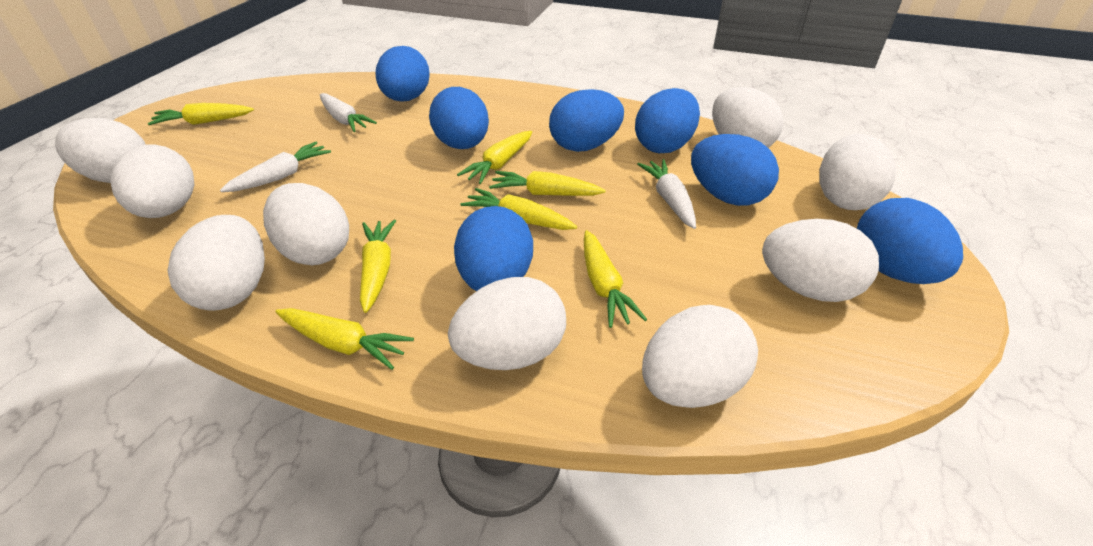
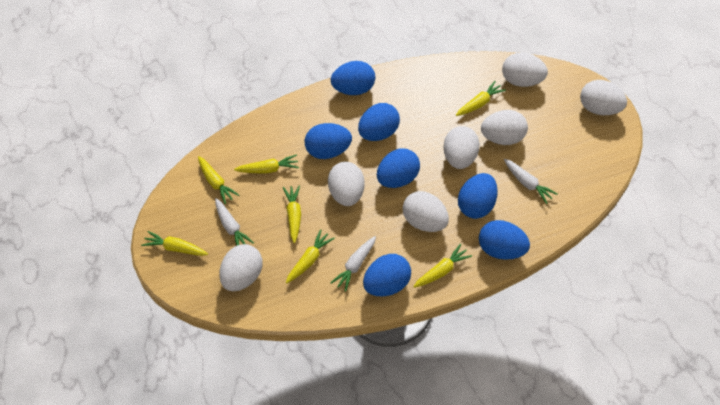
white egg: [55,118,146,183] [110,144,194,218] [167,215,265,311] [263,183,349,265] [448,277,566,370] [642,305,758,408] [712,87,783,148] [762,219,879,302] [819,134,896,210] = 9 -> [219,244,263,291] [328,162,365,206] [403,191,449,232] [443,126,480,169] [481,110,528,145] [502,52,548,87] [580,80,627,115] = 7

